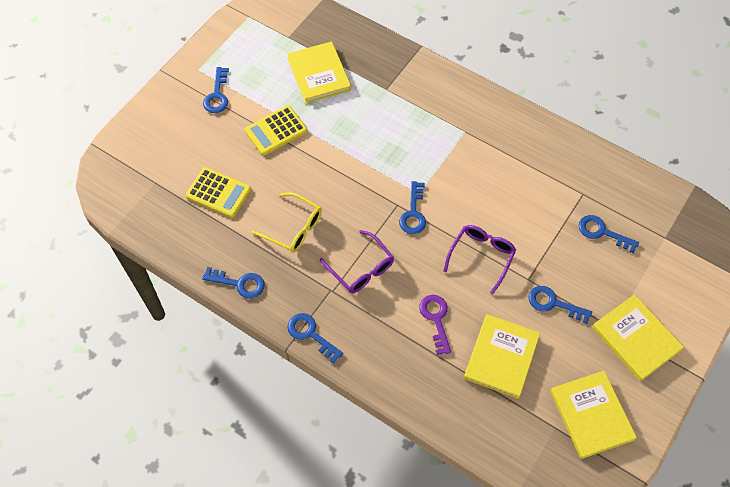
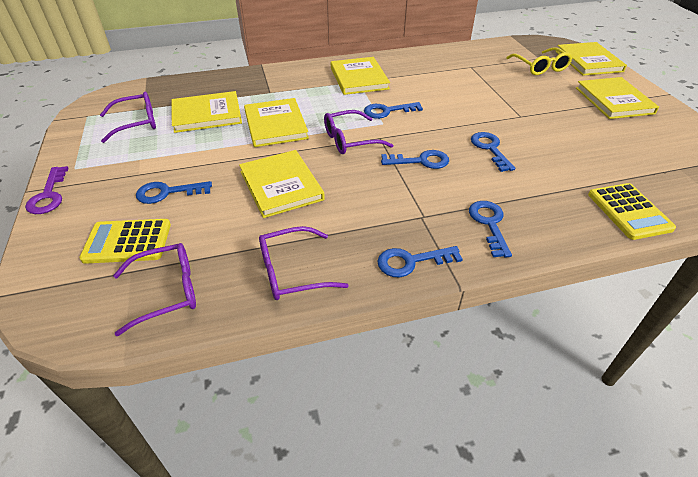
purple glasses: [320,230,394,293] [443,225,516,294] = 2 -> [100,91,156,143] [113,243,196,336] [259,226,349,300] [324,110,393,154] = 4
yellow book: [287,41,351,104] [464,314,540,399] [550,371,637,459] [592,295,684,381] = 4 -> [172,91,242,133] [239,150,325,218] [244,98,309,147] [331,57,390,95] [556,42,627,76] [576,77,659,119] = 6

